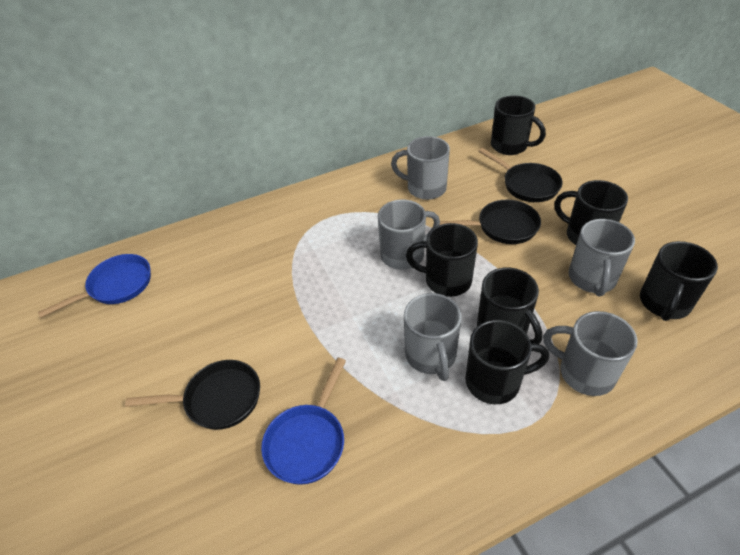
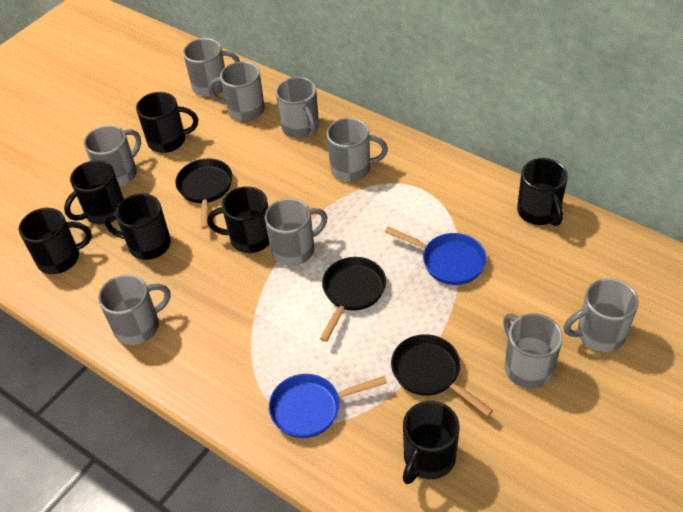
black mug: [406,223,478,297] [465,320,549,404] [477,267,542,344] [491,96,546,155] [554,180,628,245] [640,241,718,321] = 6 -> [19,208,92,274] [64,160,124,224] [104,193,171,260] [136,92,198,153] [207,186,270,253] [403,401,460,484] [517,158,568,226] = 7
grey mug: [378,199,440,270] [391,136,450,200] [404,293,461,381] [543,311,638,396] [569,219,635,297] = 5 -> [84,125,141,187] [98,274,171,345] [183,38,240,97] [208,61,265,121] [265,198,328,266] [276,77,319,138] [326,118,388,181] [503,313,563,388] [564,278,639,352] = 9

